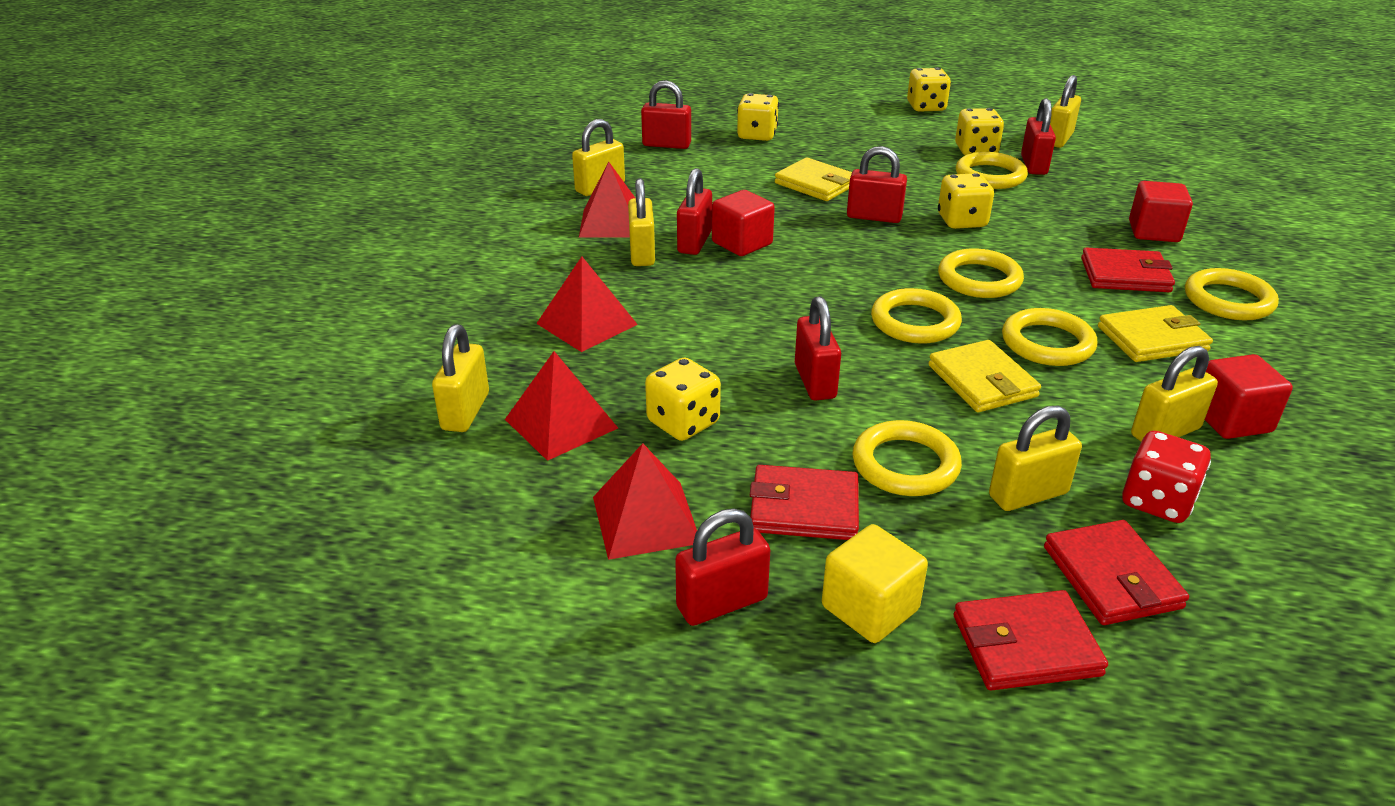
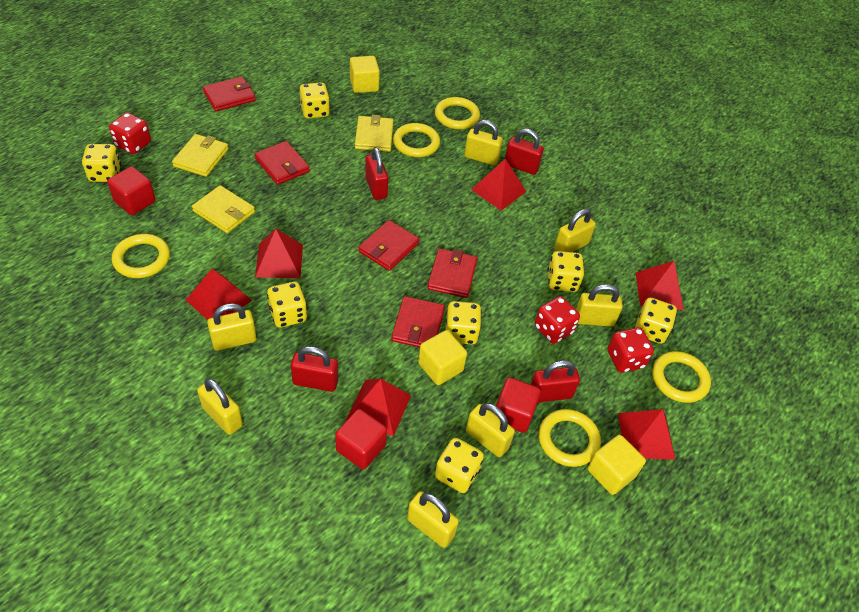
red dice: [1122,431,1211,523] = 1 -> [109,113,151,154] [535,296,580,344] [607,327,654,373] = 3
red padlock: [641,80,691,149] [675,509,770,626] [677,168,712,255] [795,296,841,400] [847,146,907,223] [1021,98,1056,175] = 6 -> [291,346,338,392] [365,147,388,200] [505,129,544,175] [531,360,580,403] = 4
red pyramid: [505,351,618,461] [536,257,638,352] [579,162,635,237] [593,443,697,560] = 4 -> [186,269,252,320] [255,229,303,278] [346,379,411,436] [471,159,526,211] [618,409,675,460] [636,261,684,310] = 6
red wallet: [750,465,859,540] [953,590,1108,691] [1044,520,1189,625] [1081,247,1175,292] = 4 -> [203,76,256,111] [255,141,310,185] [358,220,419,271] [391,296,445,347] [427,248,478,298] = 5
yellow cube: [822,524,928,643] = 1 -> [350,56,380,93] [418,330,467,385] [587,435,646,495] = 3
yellow dice: [645,357,721,441] [737,93,779,141] [907,68,951,112] [938,173,994,229] [955,108,1004,155] = 5 -> [82,144,121,182] [267,281,307,328] [300,82,330,119] [435,438,484,493] [446,301,482,344] [548,251,584,292] [635,298,677,344] = 7
yellow padlock: [432,324,489,432] [572,119,625,196] [628,178,655,266] [989,406,1082,511] [1050,75,1081,148] [1131,346,1218,442] = 6 -> [197,378,243,435] [207,303,257,351] [407,491,459,548] [464,120,503,166] [466,403,515,457] [554,209,596,252] [576,284,623,327] = 7
yellow ring: [852,420,962,496] [871,288,962,344] [938,248,1024,298] [956,152,1028,189] [1002,308,1097,366] [1185,268,1279,320] = 6 -> [112,234,170,278] [393,123,440,157] [435,97,480,129] [539,409,601,467] [652,351,711,403] = 5

